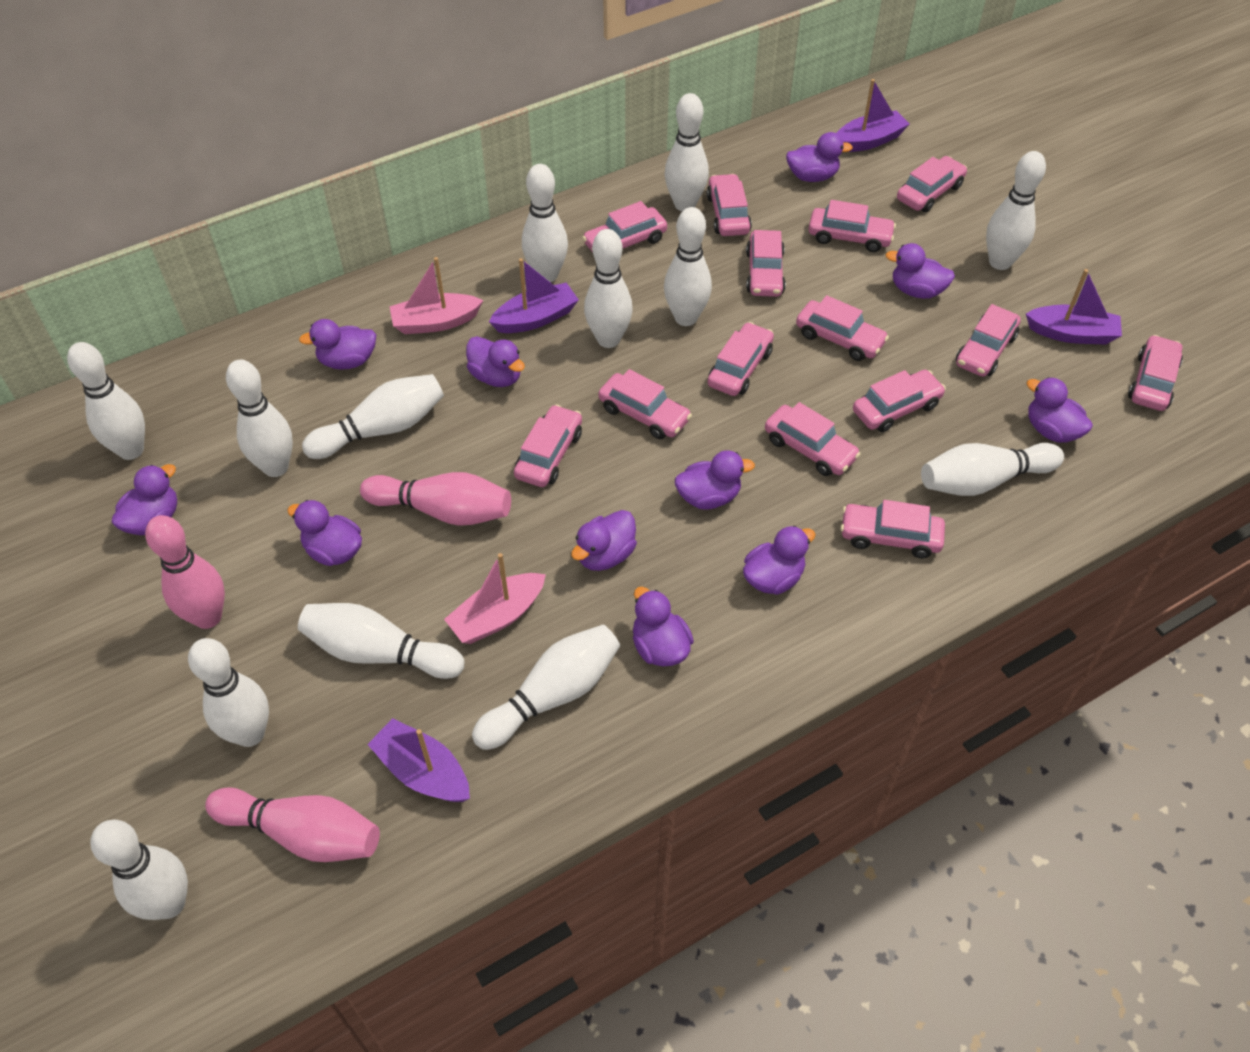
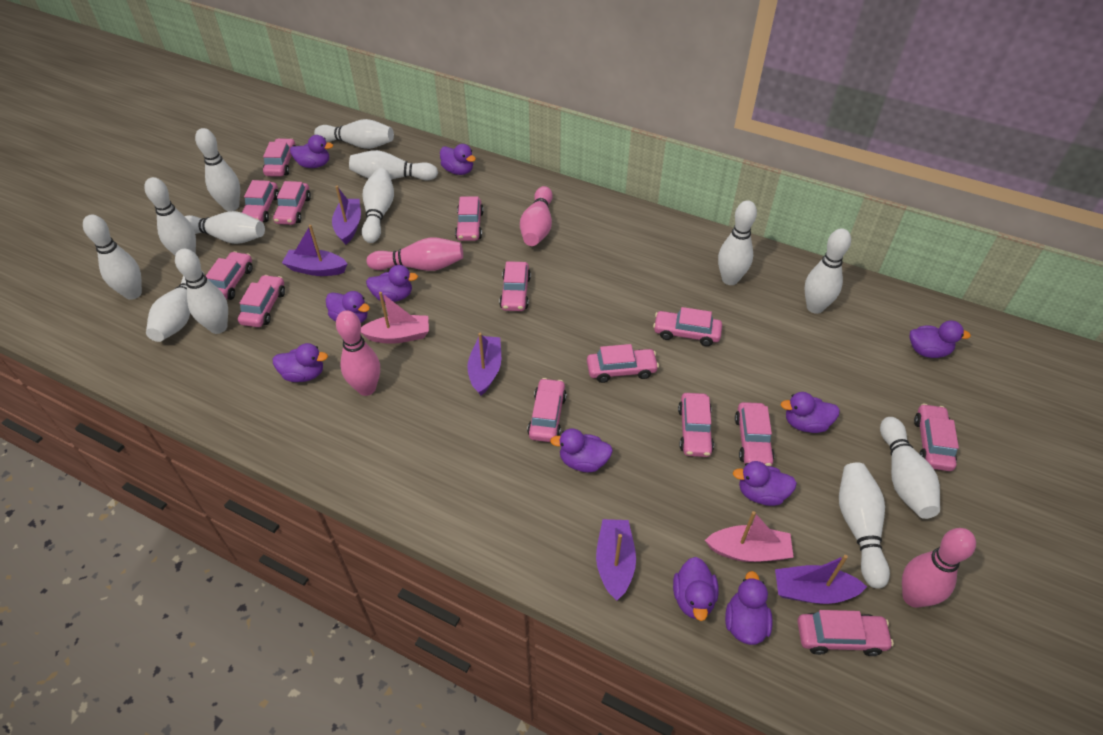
pink bowling pin: [145,515,225,629] [205,787,380,862] [360,472,511,526] = 3 -> [336,310,380,396] [367,237,463,271] [520,186,553,246] [902,528,976,608] = 4
purple boat: [367,718,470,802] [489,258,579,333] [836,79,910,152] [1026,269,1122,345] = 4 -> [282,225,347,276] [332,186,361,245] [467,333,501,396] [596,519,636,601] [775,555,867,604] = 5

